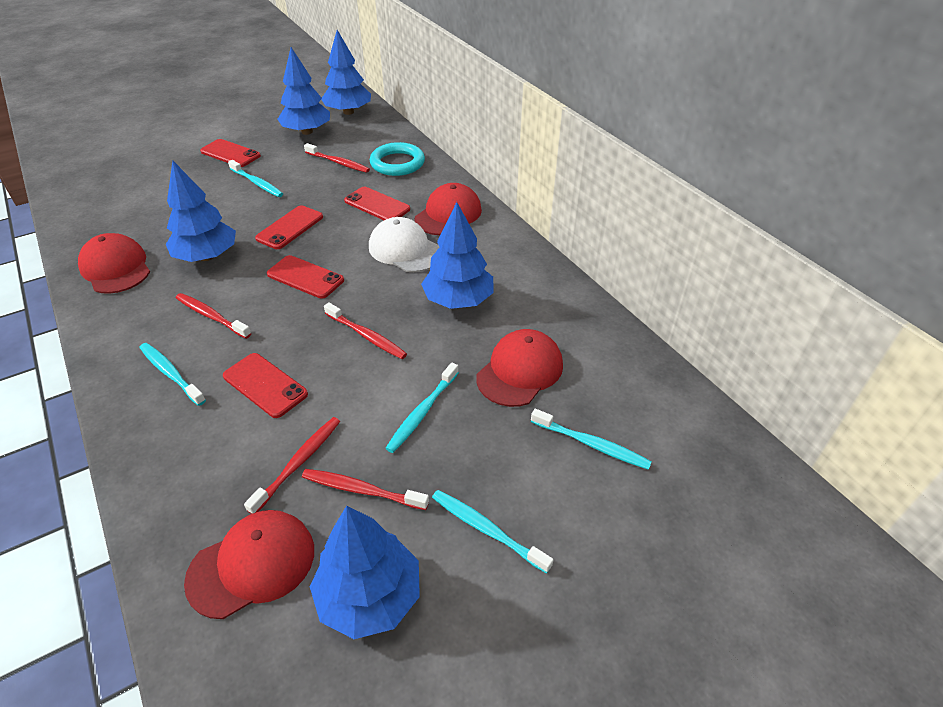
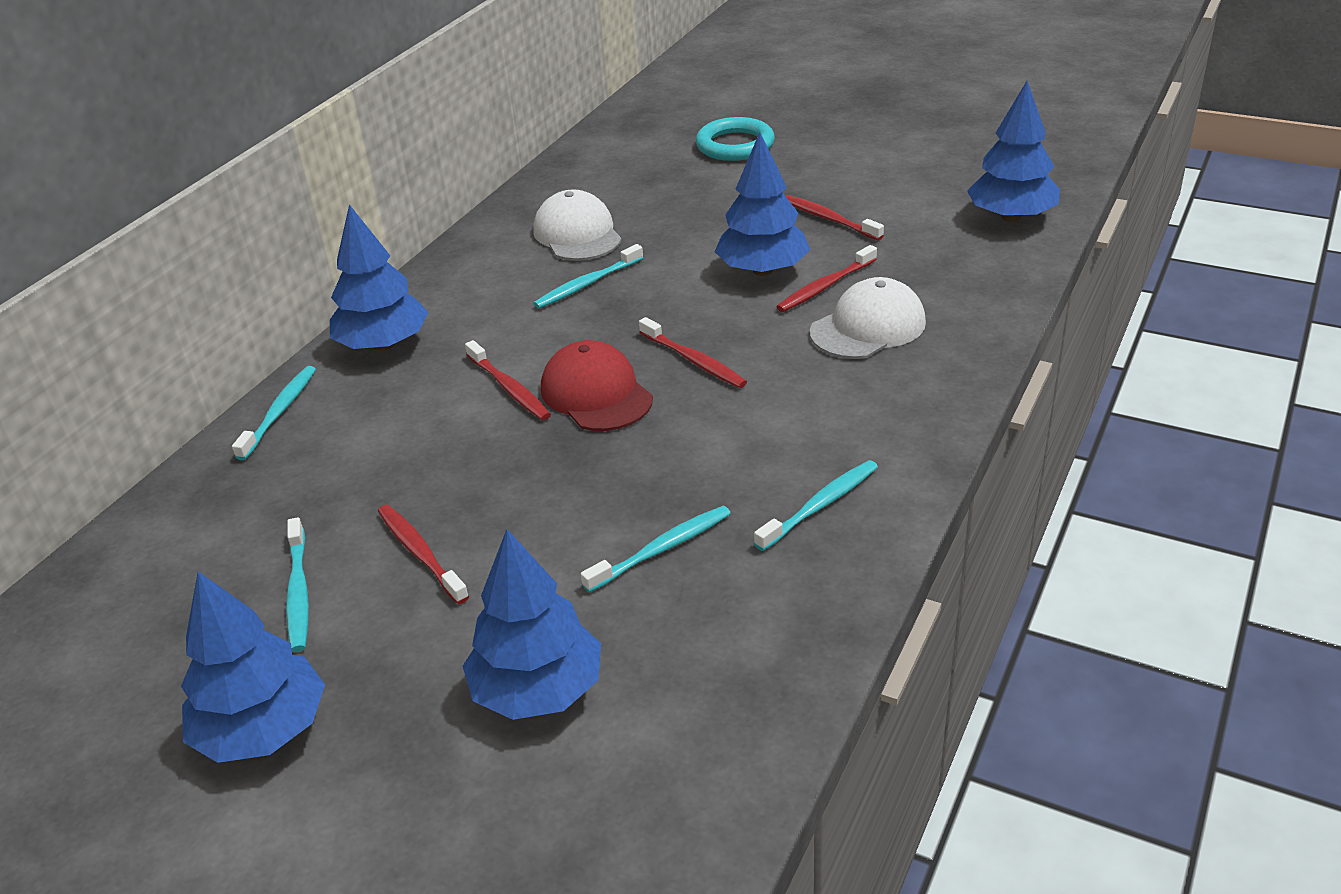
red cap: [78,233,150,294] [184,510,314,619] [415,183,482,235] [476,329,563,407] = 4 -> [541,340,653,431] = 1
red phone: [200,139,261,167] [223,353,308,418] [255,205,323,249] [267,255,344,299] [344,187,410,220] = 5 -> none = 0
white cap: [369,217,439,272] = 1 -> [533,189,622,261] [810,277,926,359] = 2

